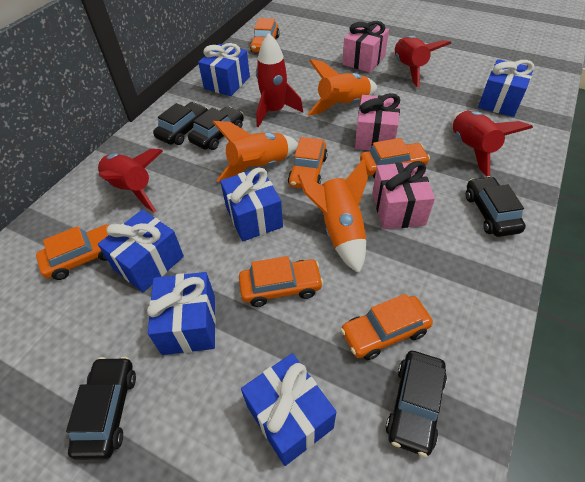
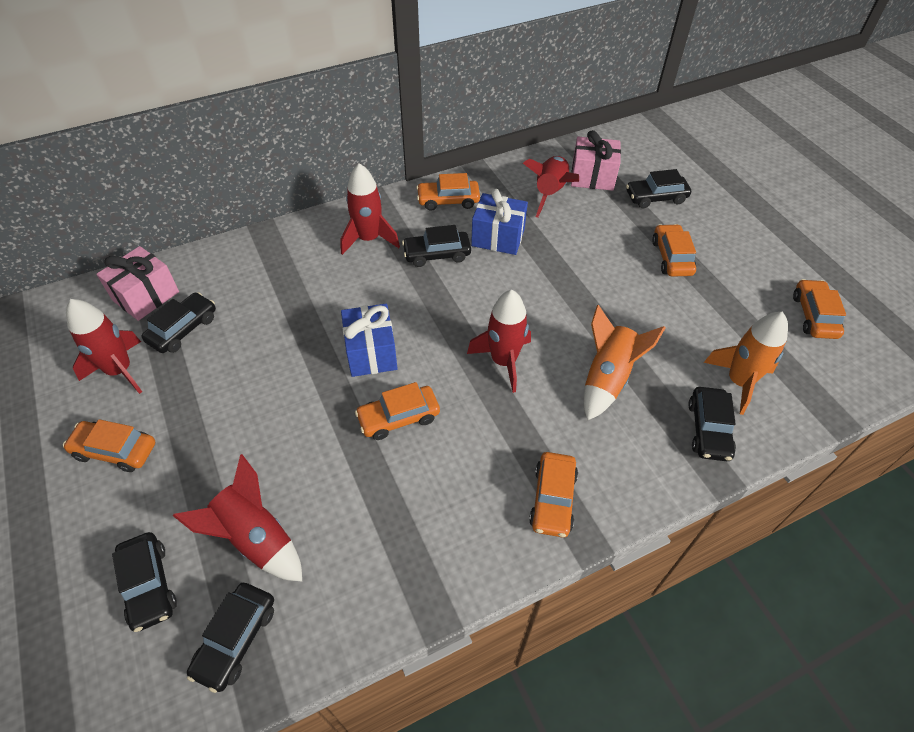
black car: [66,357,136,460] [153,102,208,145] [188,107,244,150] [386,351,447,457] [466,176,526,237] = 5 -> [112,532,177,632] [142,292,216,353] [187,583,274,693] [402,225,471,267] [626,169,691,208] [688,387,736,461] = 6
blue gift: [98,210,184,292] [147,272,216,355] [198,43,250,96] [220,167,283,242] [241,353,336,466] [478,59,534,117] = 6 -> [341,304,398,377] [471,189,528,255] = 2
orange rocket: [212,121,298,182] [298,159,368,273] [308,59,377,116] = 3 -> [583,305,665,421] [704,312,788,415] = 2
pink gift: [342,21,389,72] [355,93,400,151] [372,161,435,229] = 3 -> [96,246,179,321] [571,130,621,191] = 2
red rocket: [98,149,163,212] [256,33,303,127] [395,36,451,87] [451,111,533,177] = 4 -> [66,299,142,394] [173,454,302,581] [340,163,400,255] [467,290,531,393] [523,156,579,218] = 5

